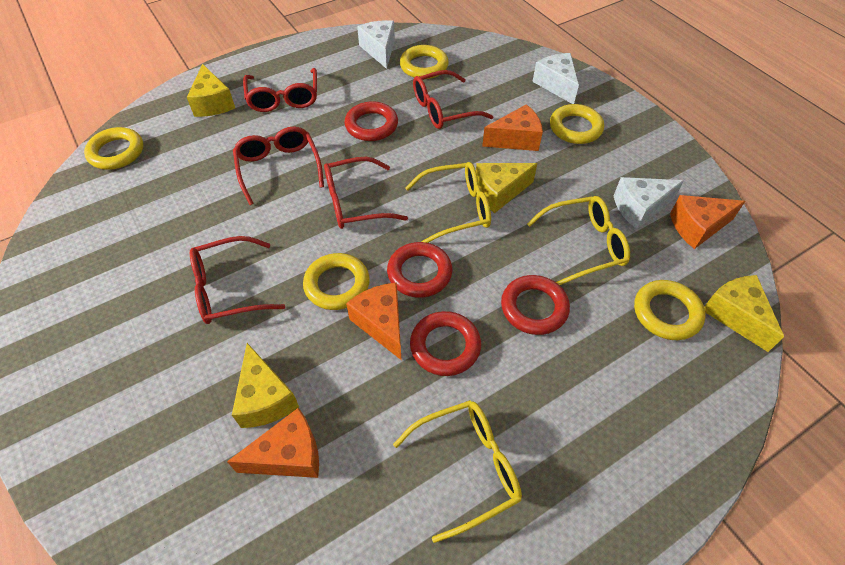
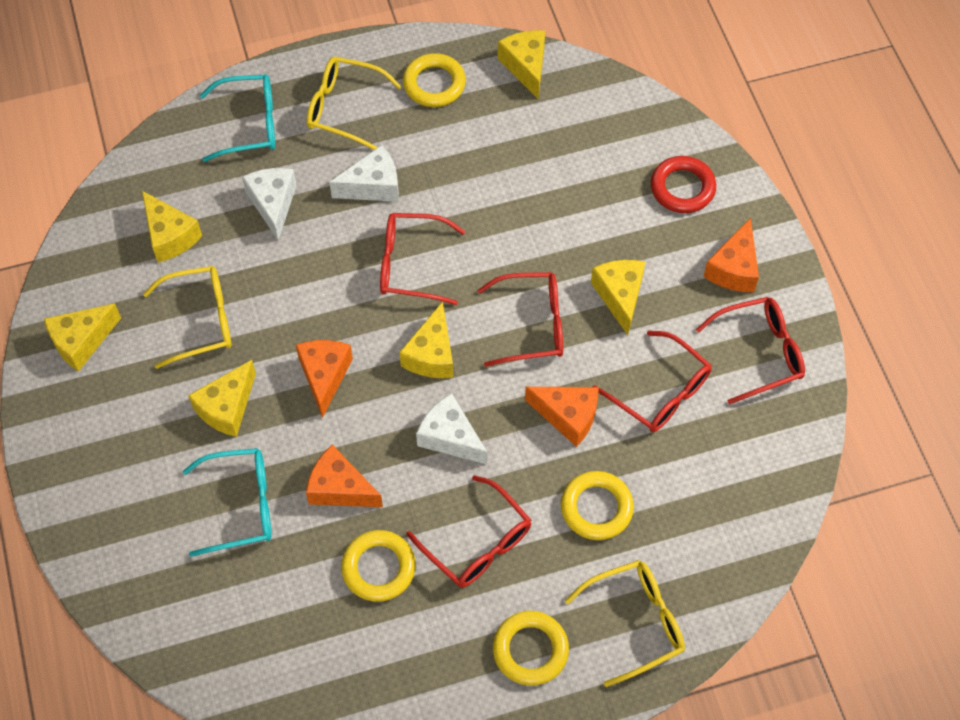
red ring: [345,101,398,141] [387,242,452,298] [410,311,481,376] [501,275,570,335] = 4 -> [651,156,716,213] = 1
turquoise glasses: none = 0 -> [182,448,271,557] [200,75,275,162] = 2
yellow cheese: [187,64,235,117] [232,343,299,428] [476,163,538,213] [704,275,784,352] = 4 -> [44,303,121,372] [142,191,202,262] [188,360,256,437] [399,301,453,378] [498,30,545,99] [591,260,645,335] = 6
yellow ring: [84,127,143,170] [303,253,370,310] [400,45,449,79] [550,104,604,144] [634,280,706,340] = 5 -> [341,530,416,602] [403,53,466,107] [493,611,569,686] [561,471,634,540] = 4

